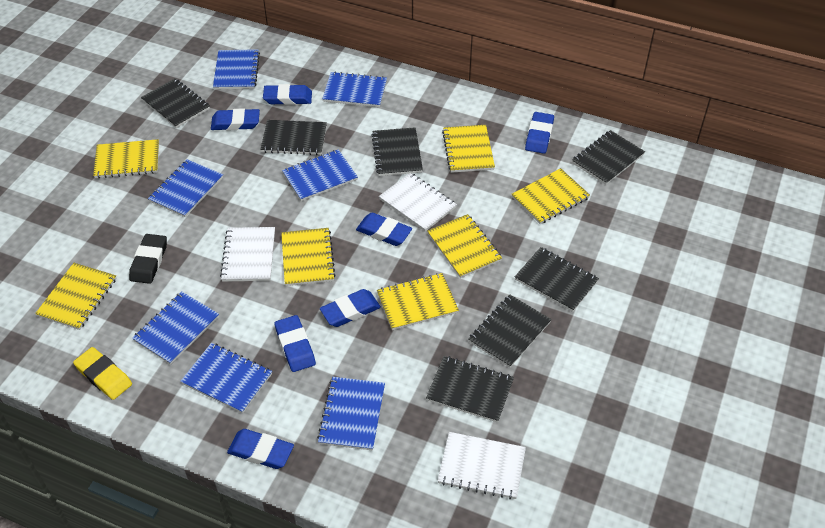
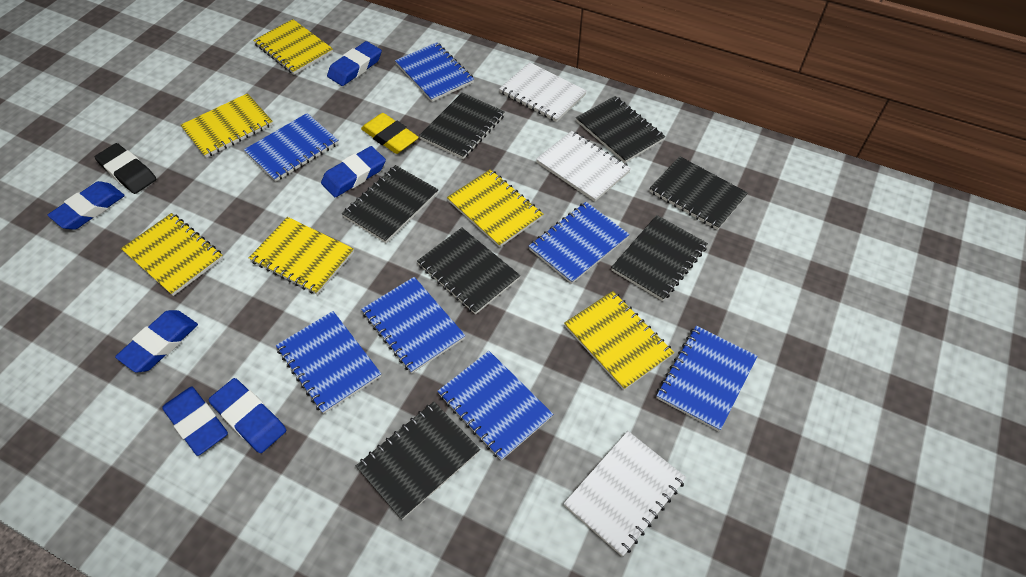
blue eraser: [211,108,260,131] [227,429,294,469] [263,84,312,105] [275,315,316,372] [320,289,381,327] [356,213,412,246] [525,112,554,154] = 7 -> [48,181,125,230] [115,310,198,372] [162,387,228,456] [209,378,286,453] [321,146,386,197] [327,41,382,86] = 6
yellow notebook: [35,263,117,330] [93,139,159,178] [281,228,336,286] [377,273,459,330] [427,214,502,278] [442,125,495,173] [512,168,590,224] = 7 -> [121,213,223,296] [181,93,273,158] [249,217,354,295] [253,19,333,75] [447,169,543,247] [564,291,674,390] = 6

